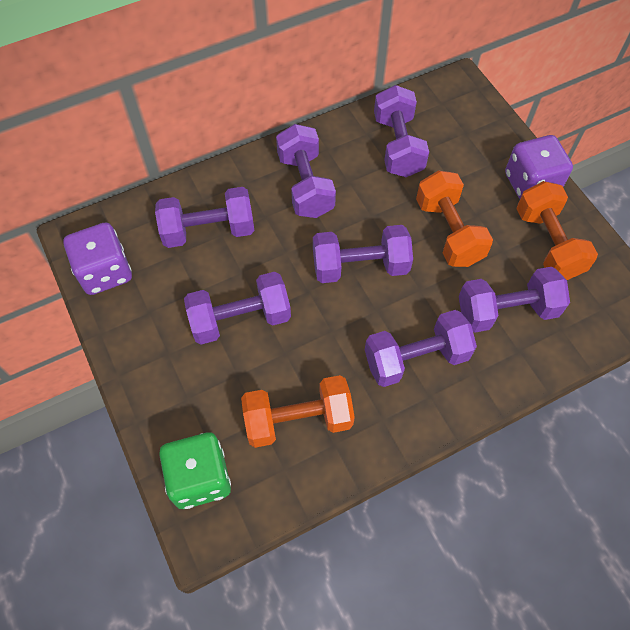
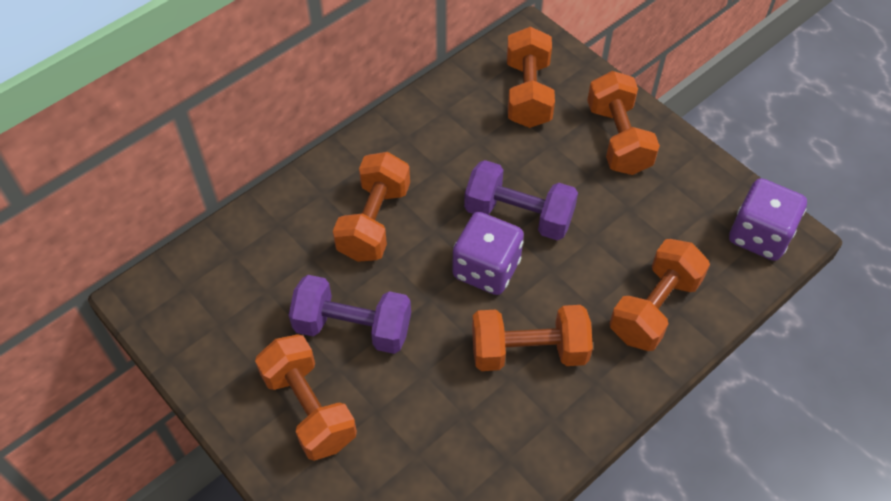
green dice: [159,433,231,509] = 1 -> none = 0
orange dumbbell: [241,375,355,448] [416,171,493,267] [516,181,598,280] = 3 -> [255,334,357,461] [333,152,410,262] [472,305,593,371] [507,27,555,128] [587,71,660,175] [610,239,710,351] = 6
purple dumbbell: [155,187,254,248] [184,272,291,345] [276,124,336,218] [313,225,413,283] [365,310,477,387] [374,85,429,177] [459,267,570,333] = 7 -> [289,275,411,354] [464,160,578,240] = 2

